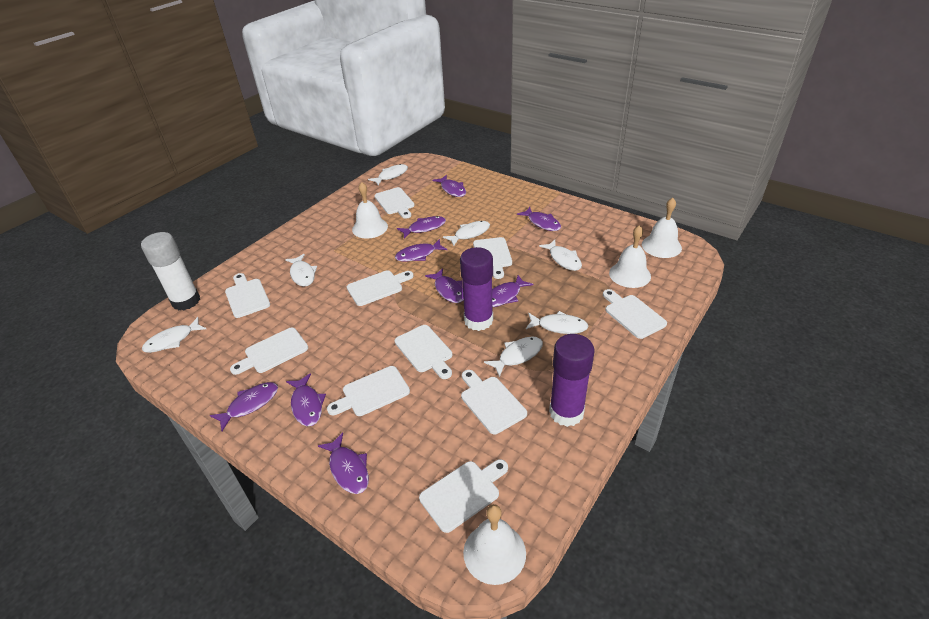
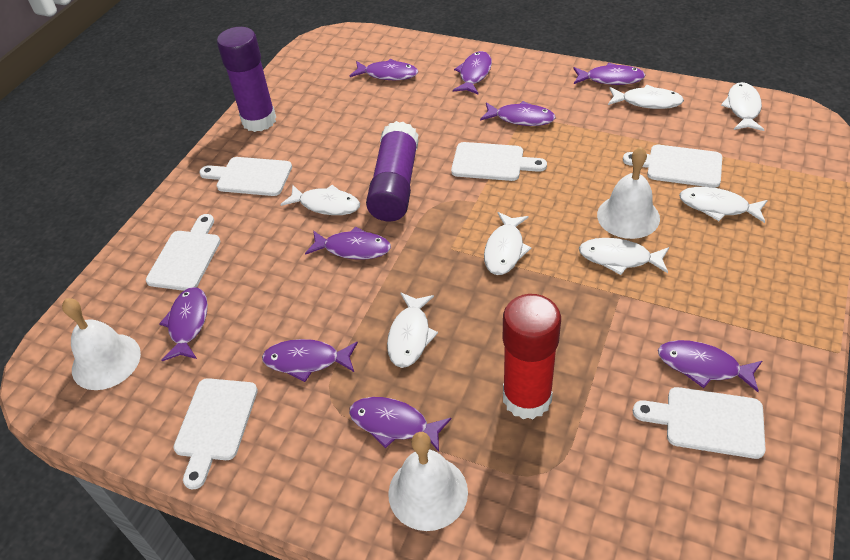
red glue stick: none = 0 -> [503,294,561,419] = 1
white bell: [352,182,388,239] [463,504,526,585] [609,225,651,288] [642,198,682,258] = 4 -> [62,298,141,390] [388,432,468,531] [597,147,660,239] = 3
white cutting board: [225,273,270,318] [230,327,308,375] [327,366,410,416] [347,270,414,306] [374,187,415,219] [395,325,452,379] [419,459,508,533] [461,370,527,434] [473,237,512,279] [603,289,667,339] = 10 -> [146,214,220,291] [173,378,258,489] [199,157,292,196] [451,142,547,181] [623,145,722,188] [633,387,766,459] = 6
white glue stick: [141,232,200,310] = 1 -> none = 0

